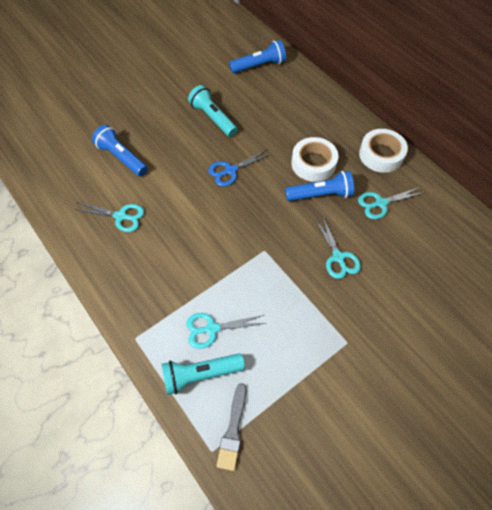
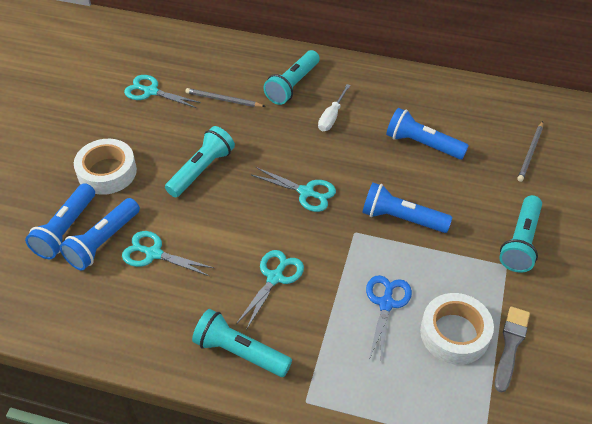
blue flashlight: [92,125,148,176] [229,40,286,73] [285,171,354,201] = 3 -> [25,183,95,259] [59,198,140,271] [362,182,452,233] [386,108,469,159] = 4
grey pencil: none = 0 -> [185,88,266,107] [517,121,543,182] = 2
turquoise flashlight: [162,353,245,395] [188,85,237,137] = 2 -> [165,126,235,197] [192,309,292,377] [263,50,320,105] [499,195,542,273] = 4
white screwdriver: none = 0 -> [318,84,351,131] = 1

